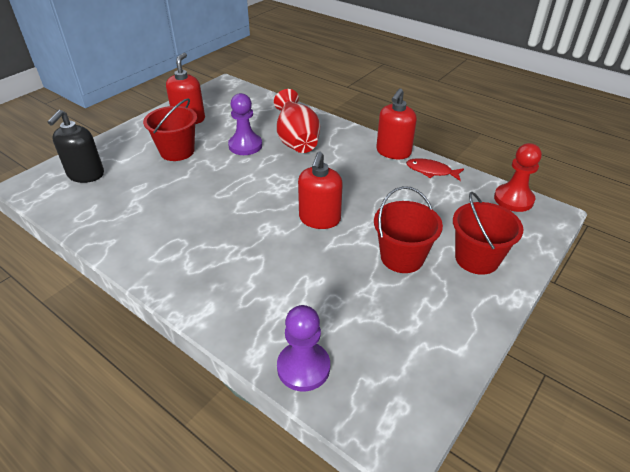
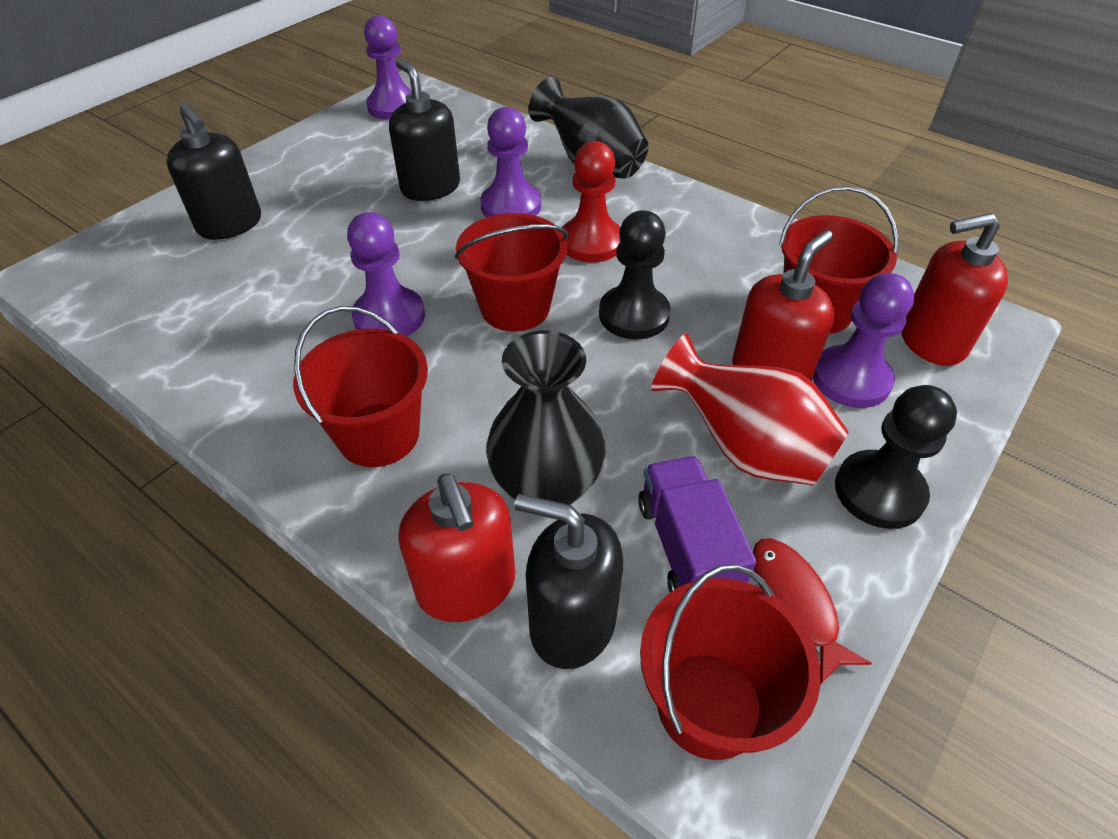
black pawn: none = 0 -> [599,210,671,340] [835,385,957,529] = 2
black soap dispenser: [48,110,104,183] = 1 -> [167,103,261,240] [389,59,460,201] [515,494,623,669] = 3
black vase: none = 0 -> [486,331,605,505] [529,77,649,179] = 2
purple pawn: [228,93,262,155] [277,305,330,391] = 2 -> [347,212,425,336] [364,15,412,120] [480,107,541,217] [813,273,914,408] = 4
purple truck: none = 0 -> [638,456,756,593] = 1
red bucket: [143,98,197,161] [374,186,443,273] [453,192,524,275] = 3 -> [293,306,428,467] [455,213,568,332] [640,564,821,760] [779,186,899,334] = 4

